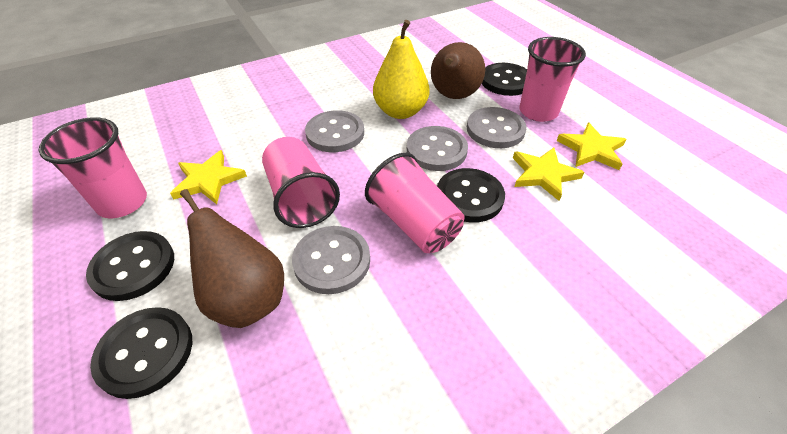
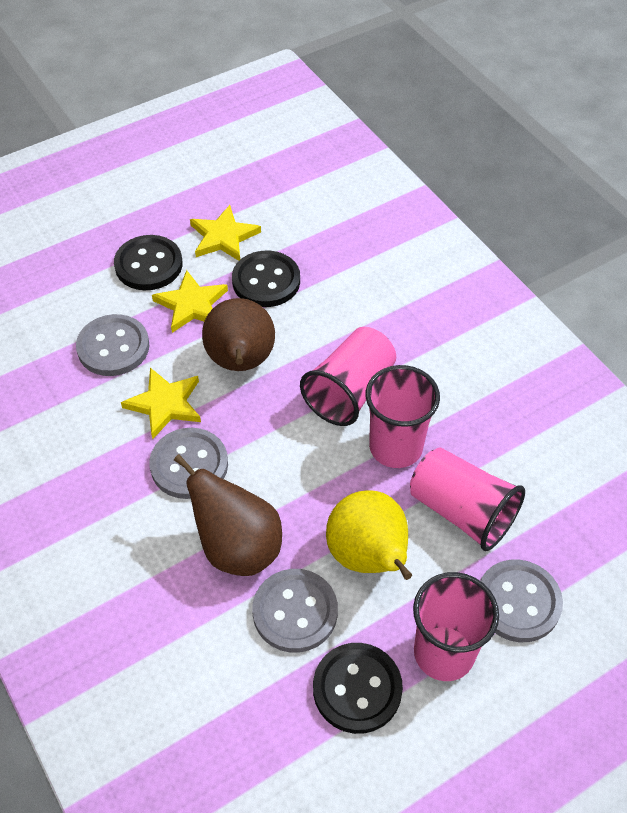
black button: [86,231,174,301] [90,307,192,399] [437,168,505,223] [482,63,527,96] = 4 -> [114,235,182,290] [232,251,300,307] [313,643,403,734] = 3

